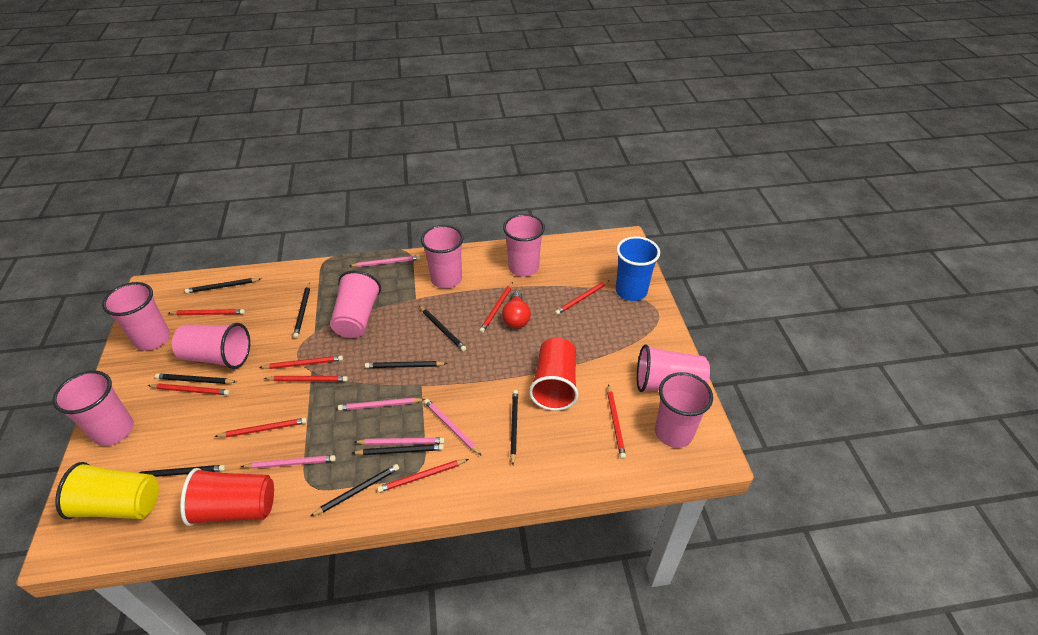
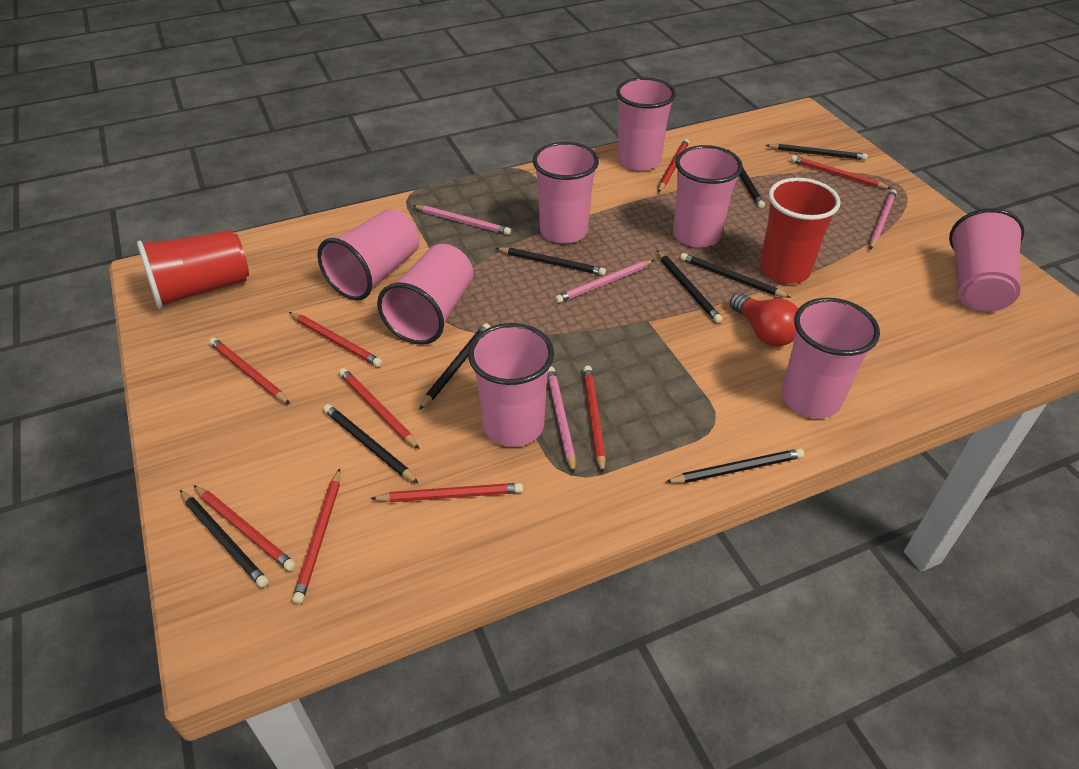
blue cup: [616,236,660,301] = 1 -> none = 0
pink pencil: [241,455,336,469] [338,398,425,411] [350,255,420,267] [354,438,445,445] [424,399,482,456] = 5 -> [413,205,511,235] [548,367,576,474] [555,260,654,303] [870,189,897,250] = 4
yellow cup: [55,462,159,519] = 1 -> none = 0

